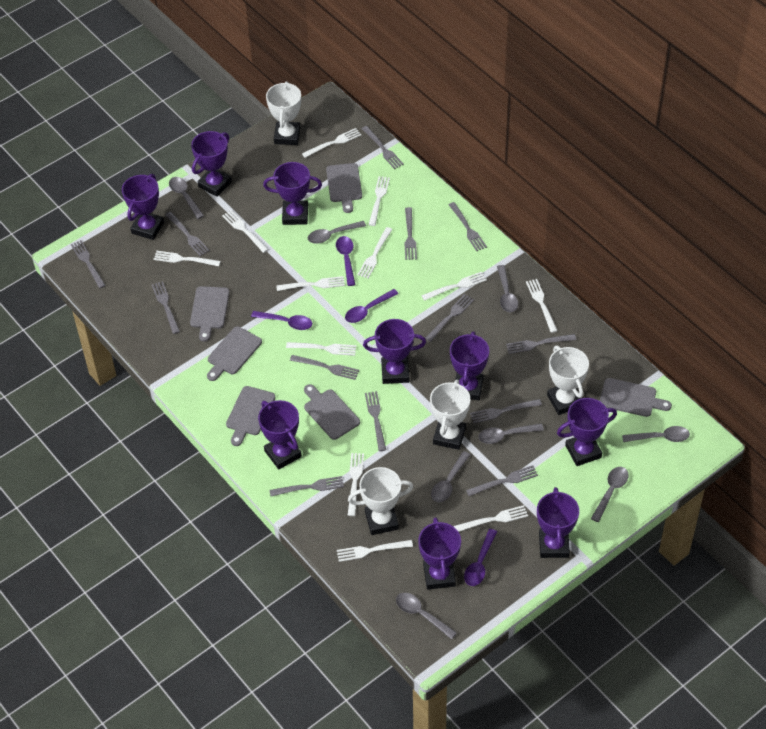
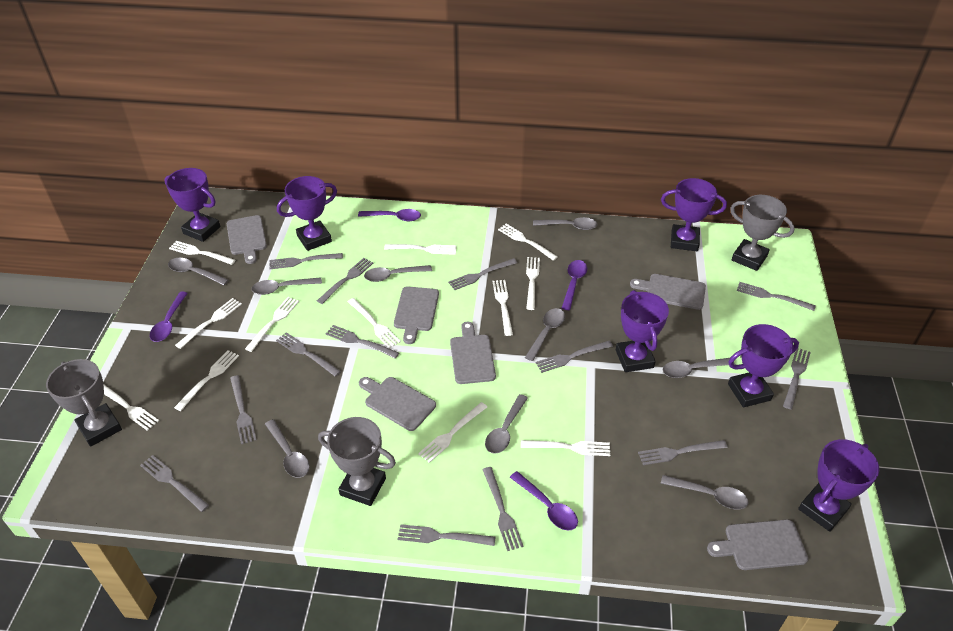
grey spoon: [169,177,204,219] [308,221,366,244] [396,593,457,639] [431,451,470,502] [478,424,544,444] [497,265,518,312] [591,467,629,522] [622,426,690,442] = 8 -> [168,258,229,285] [251,277,322,295] [265,419,310,478] [364,265,432,282] [485,394,528,454] [525,308,565,361] [533,217,598,230] [661,475,748,509] [662,358,735,378] = 9
grey trophy: none = 0 -> [46,359,122,447] [318,417,396,506] [730,195,795,271] = 3
purple trophy: [122,174,164,240] [191,131,232,197] [258,400,302,469] [263,162,322,225] [363,319,426,384] [418,517,461,590] [450,332,489,400] [537,487,579,558] [557,398,617,466] = 9 -> [164,168,220,242] [277,176,337,251] [616,290,669,372] [661,178,727,251] [728,324,799,407] [798,439,879,532] = 6
white trophy: [266,81,301,145] [348,467,413,535] [430,380,470,450] [547,346,589,415] = 4 -> none = 0

